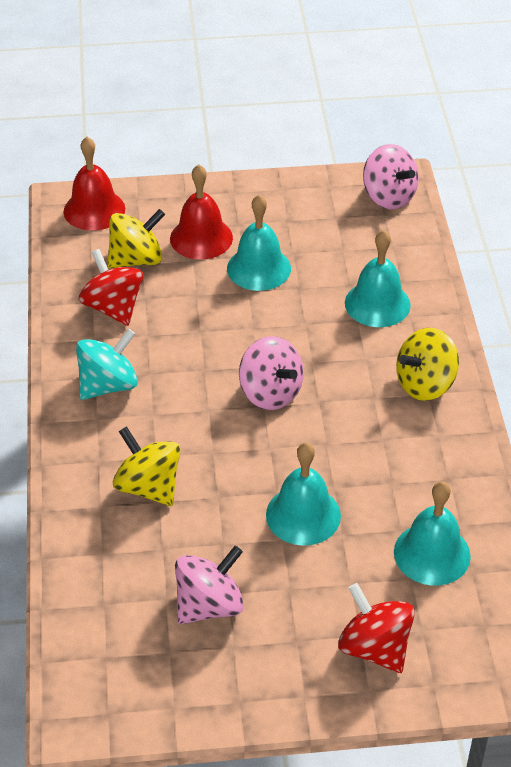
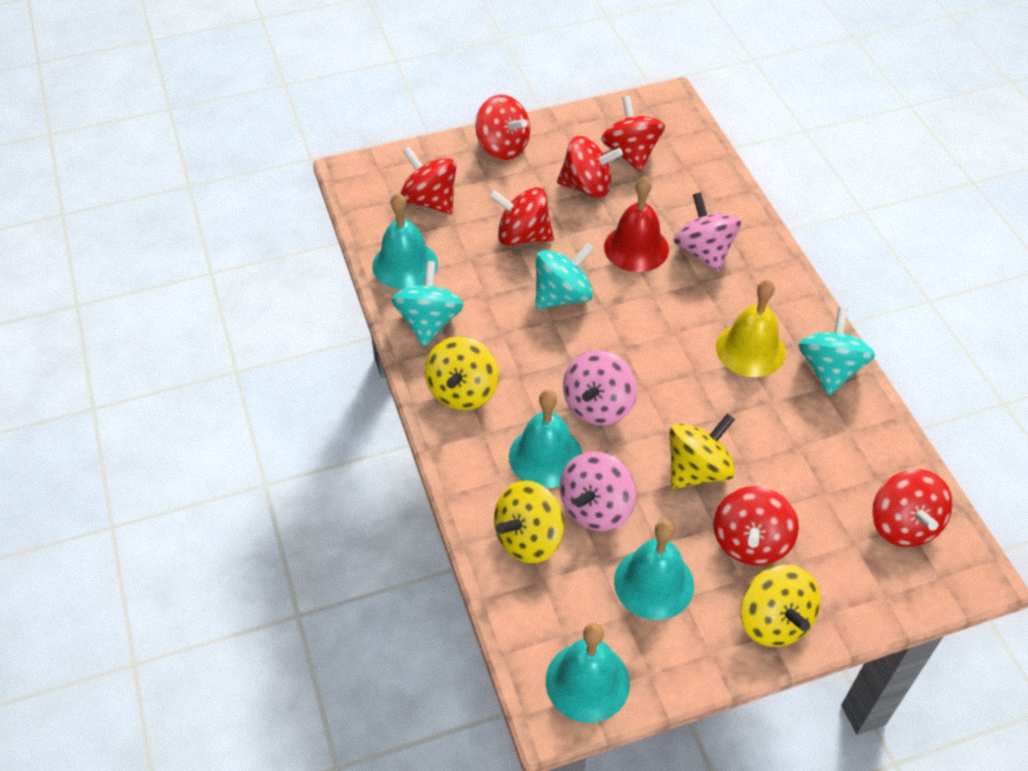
red bell: [64,137,125,231] [170,164,233,260] = 2 -> [604,176,669,272] = 1
red spinning top: [79,249,144,326] [338,583,415,673] = 2 -> [400,147,457,214] [476,94,530,160] [490,187,554,246] [557,136,623,198] [601,96,665,172] [713,486,799,566] [872,469,952,547] = 7
turquoise spinning top: [76,329,138,400] = 1 -> [391,261,464,347] [535,242,594,309] [798,307,875,395] = 3
yellow bell: none = 0 -> [716,280,786,377] = 1
yellow spinning top: [107,209,165,268] [113,426,181,506] [396,328,459,401] = 3 -> [425,336,499,411] [494,480,564,564] [669,414,735,489] [740,565,821,647] = 4

